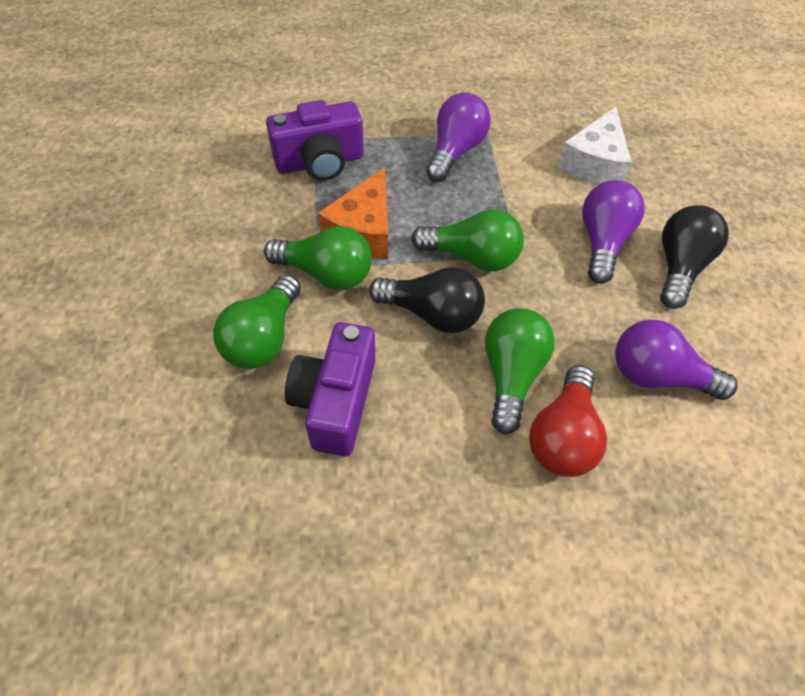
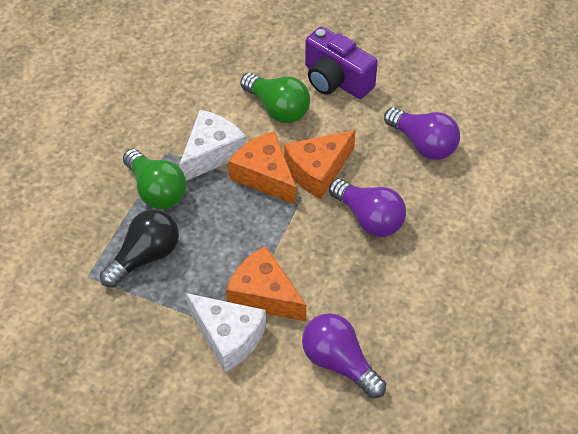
black light bulb: [369,267,485,333] [660,205,729,309] = 2 -> [100,209,179,287] = 1
green light bulb: [213,274,301,369] [264,226,372,290] [411,209,524,271] [485,308,555,435] = 4 -> [123,149,186,209] [240,73,310,123] = 2
orange cheese: [318,167,388,259] = 1 -> [226,246,306,321] [228,131,296,205] [284,130,356,199] = 3
purple camera: [266,100,364,181] [285,322,375,457] = 2 -> [305,26,378,99] = 1
red light bulb: [529,365,607,477] = 1 -> none = 0
white cheese: [556,107,632,185] = 1 -> [179,110,246,181] [186,293,266,372] = 2

